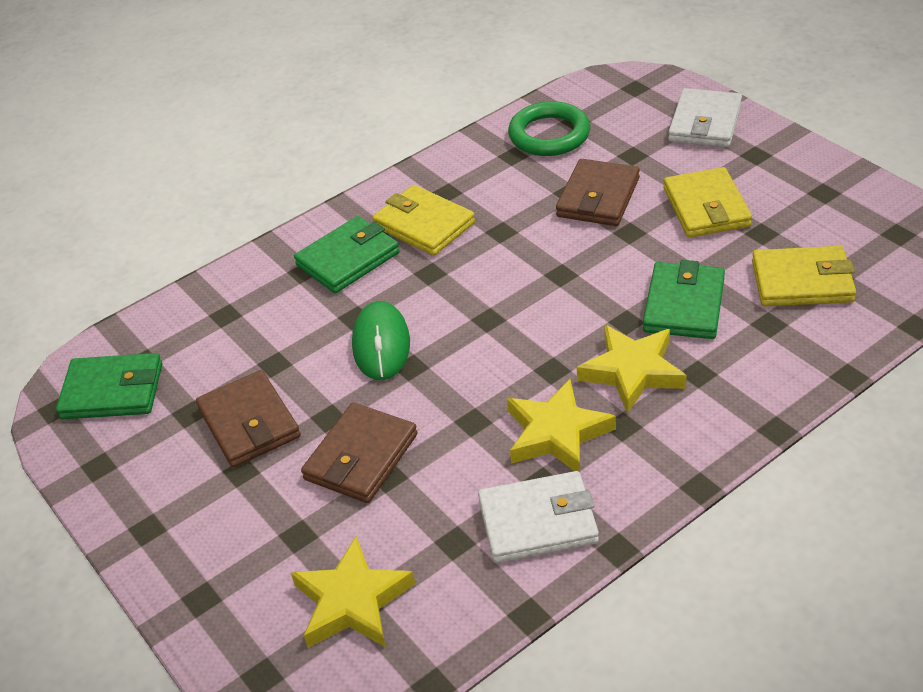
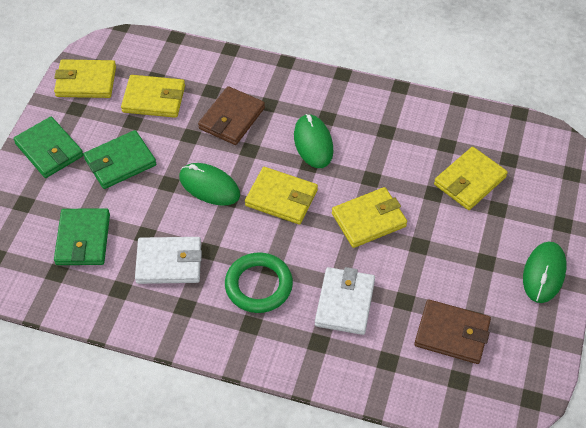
brown wallet: [196,370,301,468] [301,403,417,503] [556,159,640,226] = 3 -> [198,86,265,145] [414,299,491,364] = 2
green mouse: [352,301,410,380] = 1 -> [179,163,240,206] [294,114,333,168] [523,242,567,303] = 3
yellow star: [291,536,415,648] [507,379,616,472] [577,325,687,413] = 3 -> none = 0
yellow wallet: [372,185,475,256] [664,167,752,238] [752,246,856,306] = 3 -> [54,59,116,98] [121,75,185,118] [245,167,318,224] [332,187,407,248] [434,147,508,210] = 5

